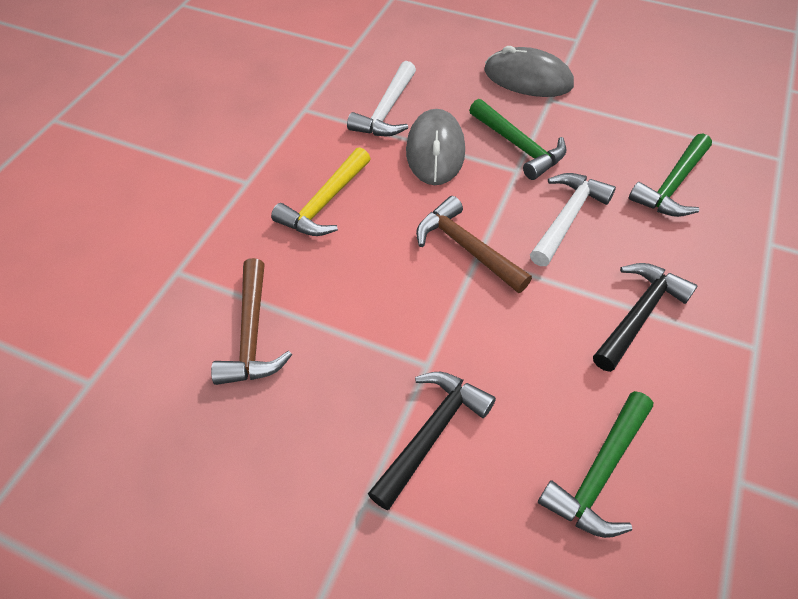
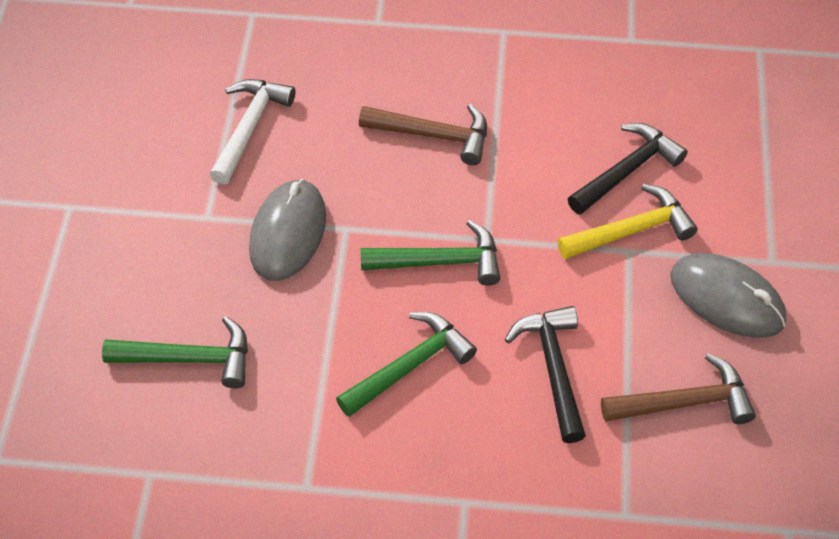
white hammer: [347,61,416,136] [530,173,616,266] = 2 -> [210,79,295,185] = 1

